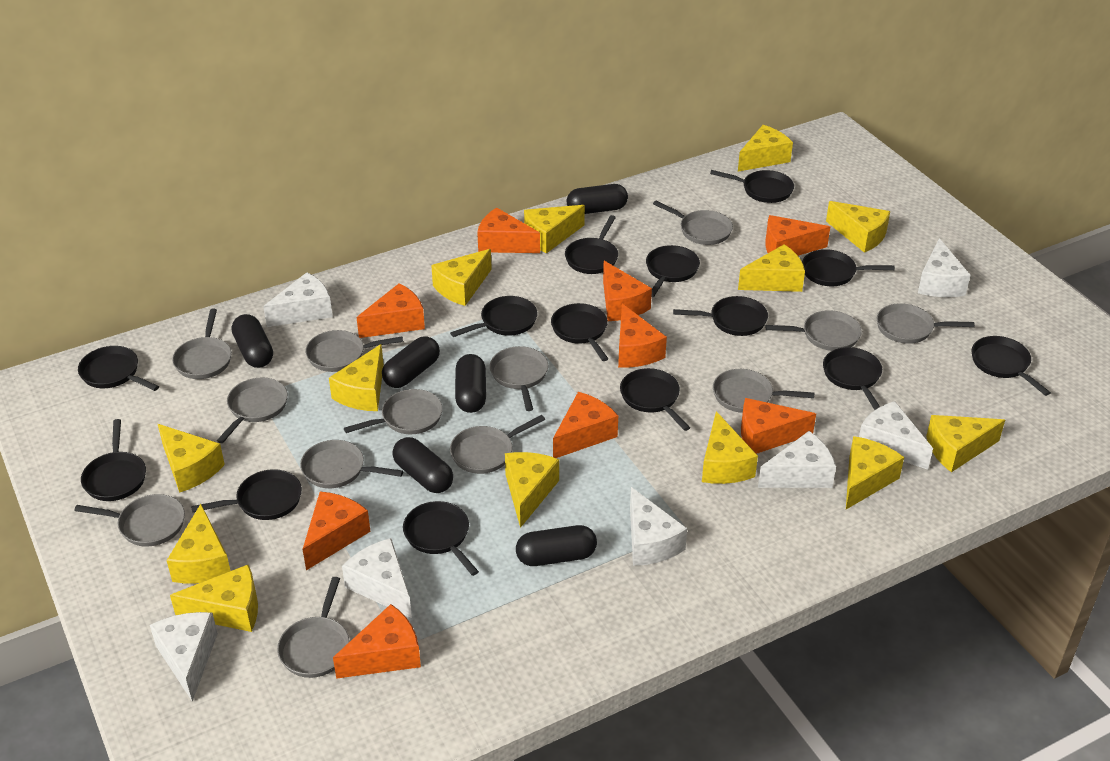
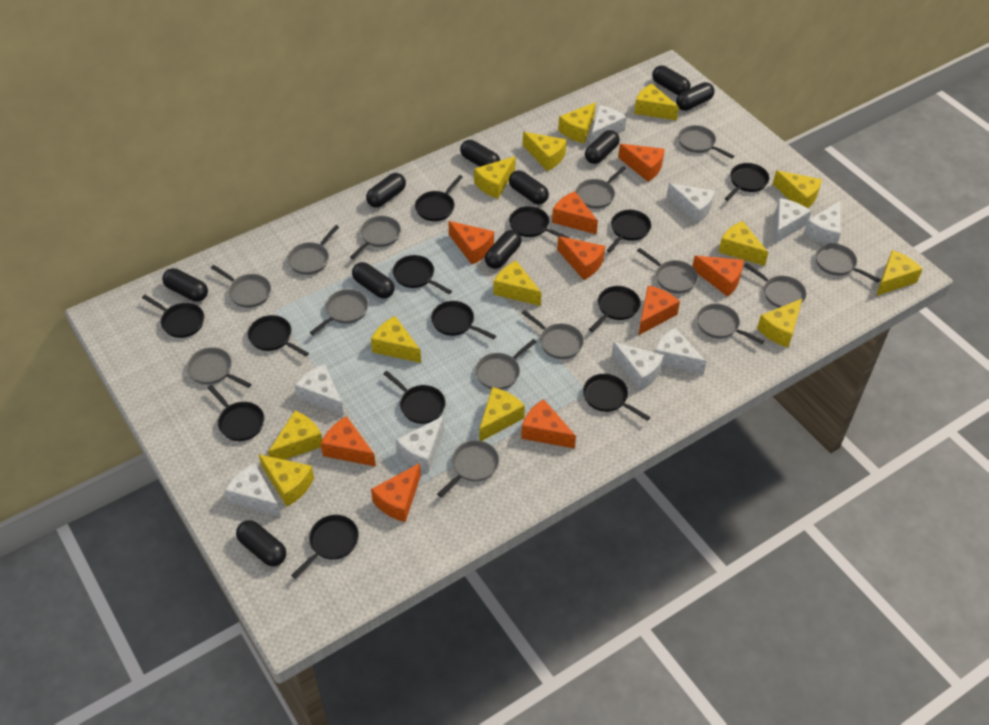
black capsule: [232,314,273,368] [382,336,440,388] [392,437,453,493] [455,354,486,413] [516,525,597,566] [567,184,628,214] = 6 -> [162,268,208,302] [236,520,286,566] [352,262,395,298] [366,173,406,208] [460,140,500,167] [485,230,521,269] [509,170,549,204] [585,130,620,164] [652,65,691,95] [676,82,714,111] = 10
black pan: [78,346,159,391] [81,419,146,501] [191,469,302,520] [403,501,479,576] [450,296,538,337] [551,303,608,361] [565,215,618,274] [620,368,690,431] [646,245,700,297] [673,296,768,336] [710,170,794,203] [802,249,895,286] [823,347,882,410] [971,336,1051,396] = 14 -> [142,295,204,338] [207,385,264,441] [248,315,309,357] [291,515,359,579] [383,371,446,424] [392,255,452,294] [415,175,463,221] [431,301,496,339] [509,206,570,238] [583,374,650,421] [589,286,640,332] [607,210,651,253] [725,163,769,201] = 13
grey pan: [74,494,185,547] [172,309,232,379] [217,377,288,443] [277,577,349,678] [300,440,403,488] [305,330,403,372] [344,389,443,434] [450,415,545,474] [490,346,548,411] [653,201,733,245] [713,369,814,413] [765,310,862,351] [877,303,975,344] = 13 -> [187,347,251,388] [211,265,271,308] [287,225,339,275] [309,289,368,335] [350,216,401,259] [437,440,499,497] [475,339,537,390] [522,310,584,359] [576,166,626,209] [637,248,698,293] [678,125,734,159] [697,304,764,344] [743,263,807,308] [815,243,881,283] = 14
white cheese: [150,612,218,702] [263,272,333,327] [342,538,412,618] [630,487,687,566] [758,431,836,488] [859,401,933,469] [918,238,970,297] = 7 -> [225,463,281,517] [295,364,344,416] [396,416,444,472] [591,105,627,144] [612,342,664,391] [655,327,707,375] [667,183,715,224] [774,198,811,244] [804,201,841,244] = 9

